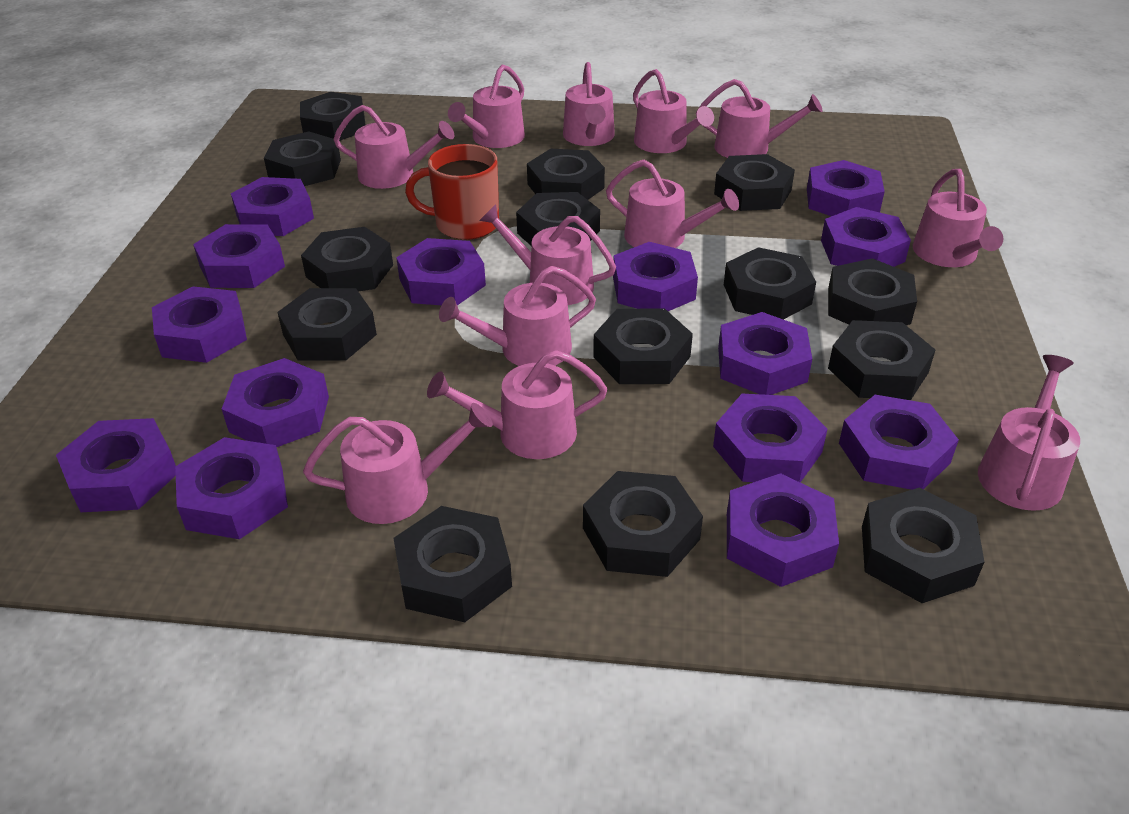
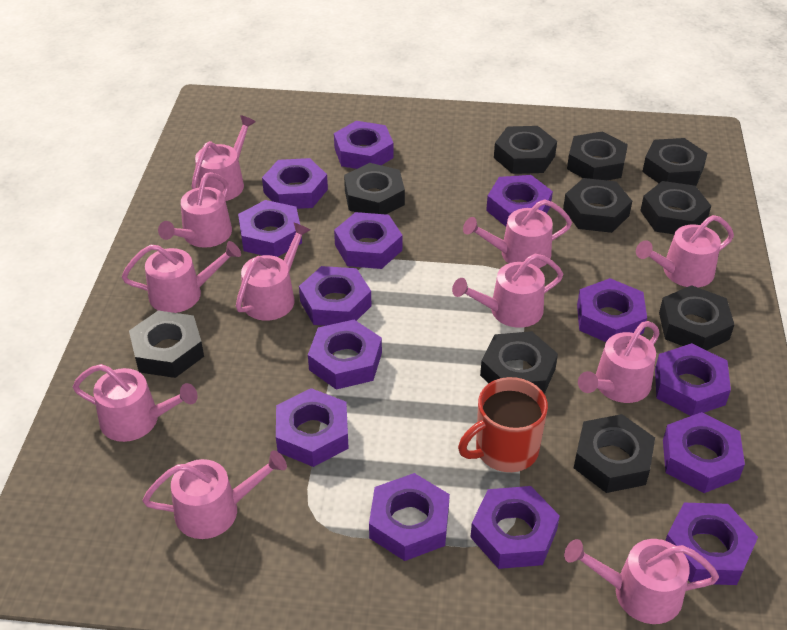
black nut: [264,131,341,186] [277,288,377,361] [300,92,365,141] [301,227,393,291] [394,506,512,622] [516,192,600,245] [527,149,605,200] [583,471,703,577] [593,308,693,384] [714,154,795,211] [724,247,816,320] [828,258,917,325] [828,320,935,400] [862,488,984,603] = 14 -> [129,310,204,378] [344,163,405,214] [480,331,558,394] [494,126,557,174] [563,178,632,233] [567,131,628,180] [574,414,655,493] [640,181,711,234] [642,138,708,186] [659,285,735,350] = 10
pink watering can: [303,403,493,524] [334,105,454,189] [427,350,607,459] [439,266,596,366] [448,65,525,148] [479,204,616,305] [563,62,615,146] [606,160,739,248] [633,69,714,153] [696,79,823,158] [913,169,1003,267] [978,355,1080,511] = 12 -> [73,364,198,442] [122,241,241,313] [142,450,287,539] [158,172,232,248] [191,115,256,201] [236,223,310,321] [452,254,563,328] [463,199,572,268] [564,539,719,624] [578,321,660,403] [636,215,734,287] = 11

